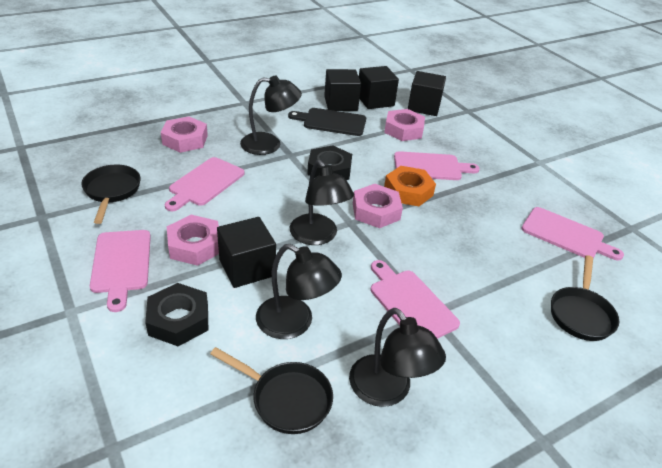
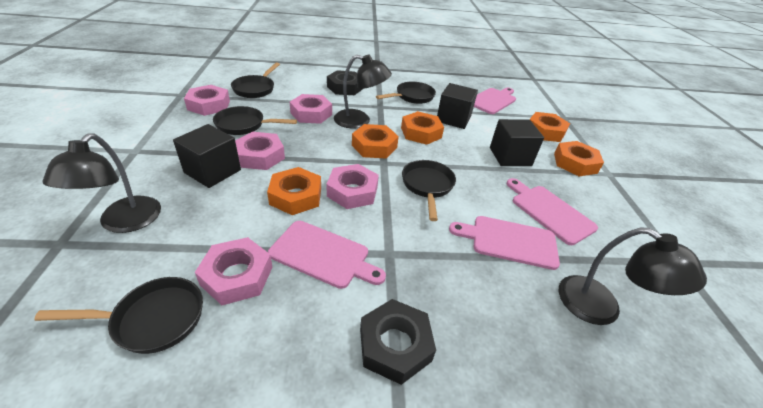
black cube: [217,217,276,288] [324,69,361,111] [359,66,399,109] [408,71,446,116] = 4 -> [173,124,241,188] [437,83,478,129] [490,119,544,166] = 3
black cutting board: [288,108,366,136] = 1 -> none = 0
black lamp: [240,75,302,155] [256,244,342,339] [290,160,354,245] [349,308,446,407] = 4 -> [43,133,161,233] [334,54,392,128] [559,227,707,325] = 3
black pan: [81,165,141,224] [210,347,333,434] [551,255,619,341] = 3 -> [34,277,203,354] [213,106,297,135] [231,62,280,98] [376,82,436,104] [402,160,456,221] = 5
orange nut: [384,166,436,206] = 1 -> [267,167,321,215] [352,124,399,159] [401,111,444,145] [529,112,570,142] [554,141,604,176] = 5
pink cutting board: [90,230,151,312] [165,157,244,211] [371,260,460,339] [394,151,480,180] [521,207,624,261] = 5 -> [268,221,386,289] [449,216,560,270] [474,88,516,114] [506,178,598,245] = 4
pink nut: [161,117,208,153] [167,215,219,266] [353,184,403,228] [384,109,425,141] = 4 -> [184,85,230,116] [195,237,272,305] [235,132,285,170] [290,94,332,124] [327,164,379,209] = 5

